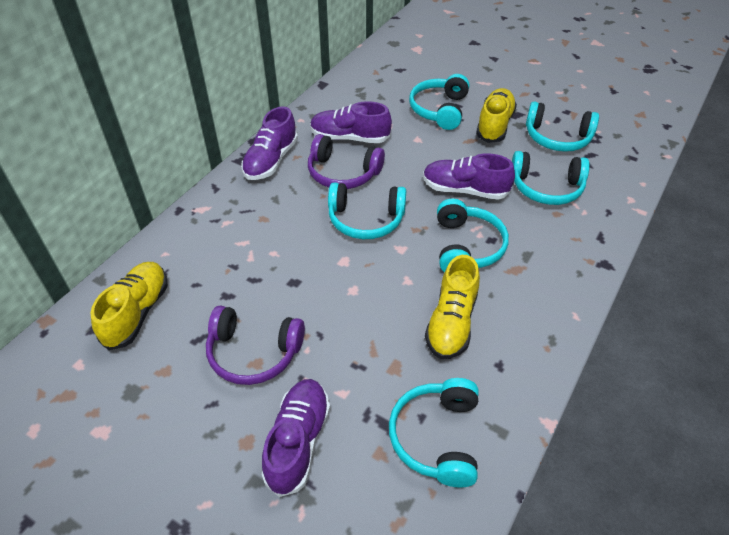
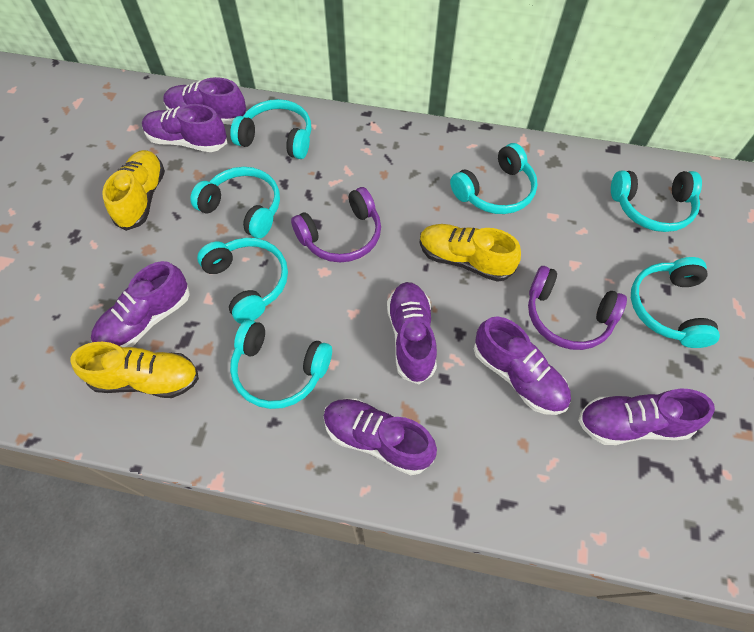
purple shoe: [241,106,298,180] [262,379,330,497] [310,101,392,143] [423,153,515,200] = 4 -> [91,261,190,347] [142,104,227,152] [163,77,246,125] [324,399,437,475] [387,282,437,384] [474,316,571,415] [578,389,715,445] = 7
turquoise headphones: [328,182,406,239] [389,378,479,488] [409,74,470,130] [437,198,509,272] [512,151,590,205] [526,102,599,152] = 6 -> [190,167,280,238] [197,238,288,324] [230,99,311,159] [230,319,332,409] [450,143,538,214] [611,171,702,232] [631,257,720,348] = 7

